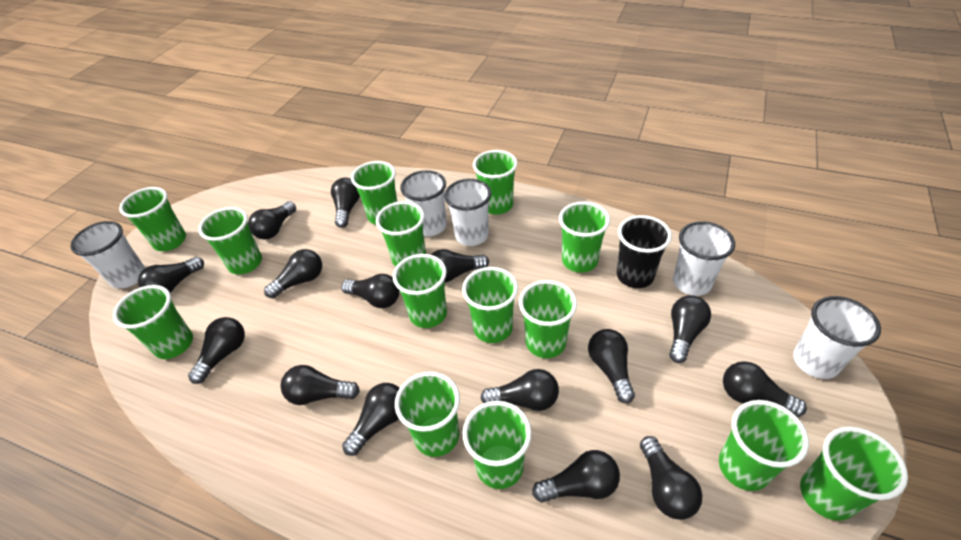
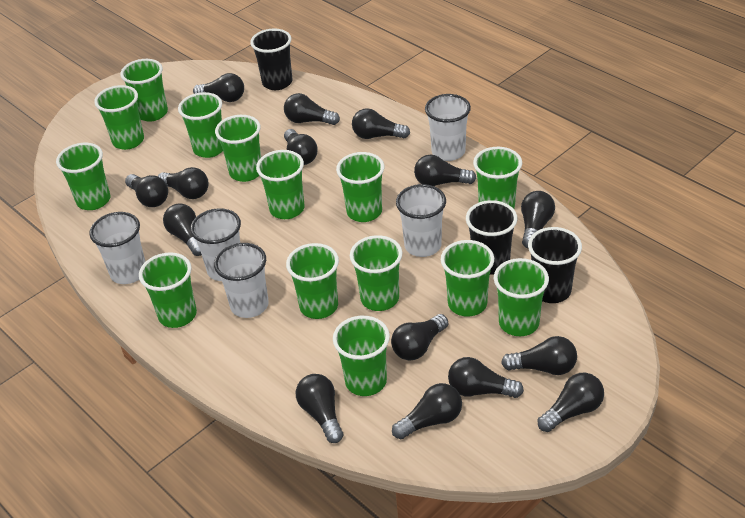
black cup: [617,215,672,288] = 1 -> [250,29,292,90] [466,200,517,275] [528,227,582,303] = 3

